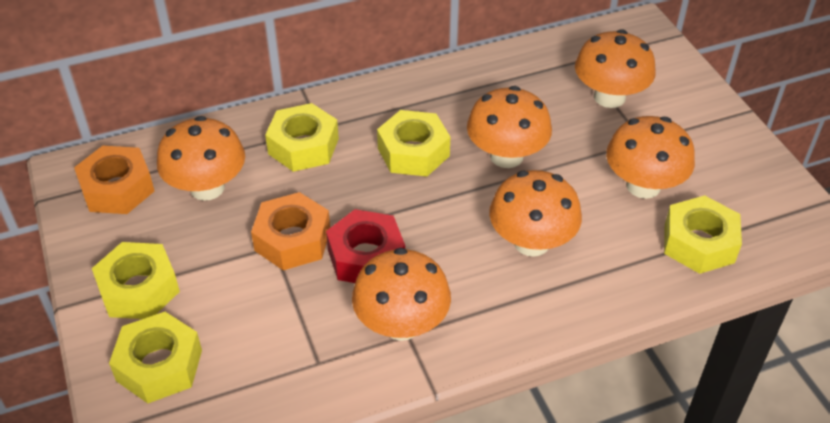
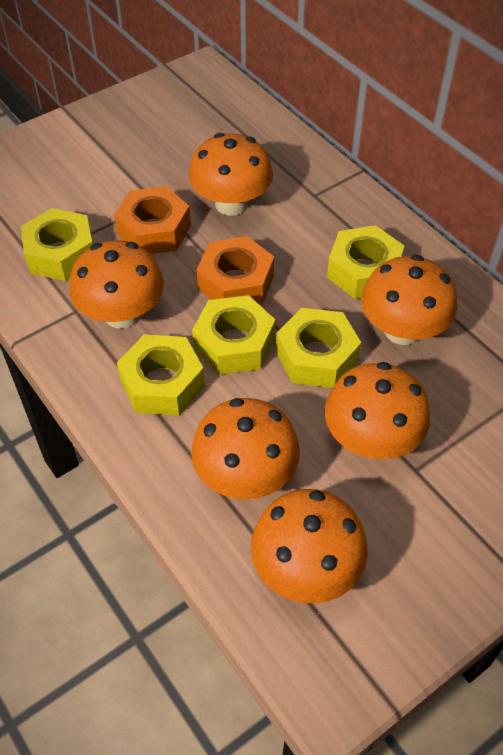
red nut: [326,209,405,283] = 1 -> none = 0

